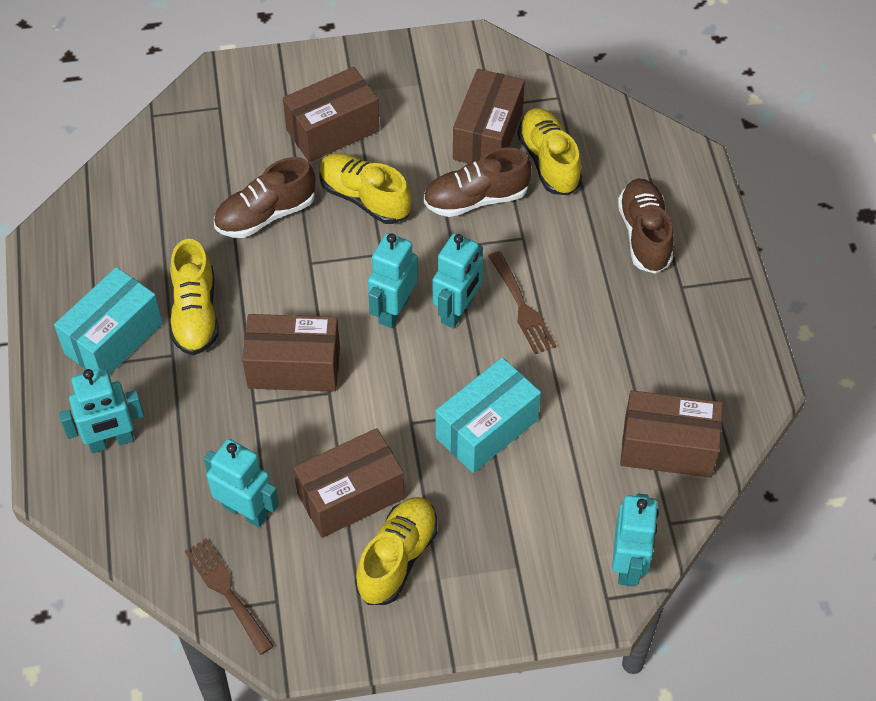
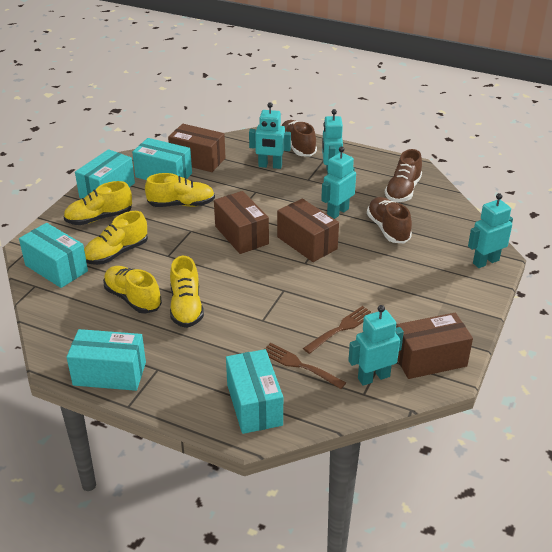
brown box: [242,314,340,392] [283,67,380,162] [293,428,405,538] [453,69,525,164] [620,390,723,478] = 5 -> [168,124,225,172] [214,191,269,254] [277,199,339,262] [396,313,473,379] = 4
turquoise box: [54,267,163,375] [436,357,541,473] = 2 -> [19,223,88,288] [67,329,146,391] [75,149,135,199] [132,138,192,180] [226,349,283,434] = 5
yellow shoe: [170,239,219,355] [319,153,411,224] [355,497,438,605] [517,108,582,195] = 4 -> [63,181,132,225] [84,211,148,265] [103,266,162,314] [145,173,215,207] [170,256,204,328] = 5

